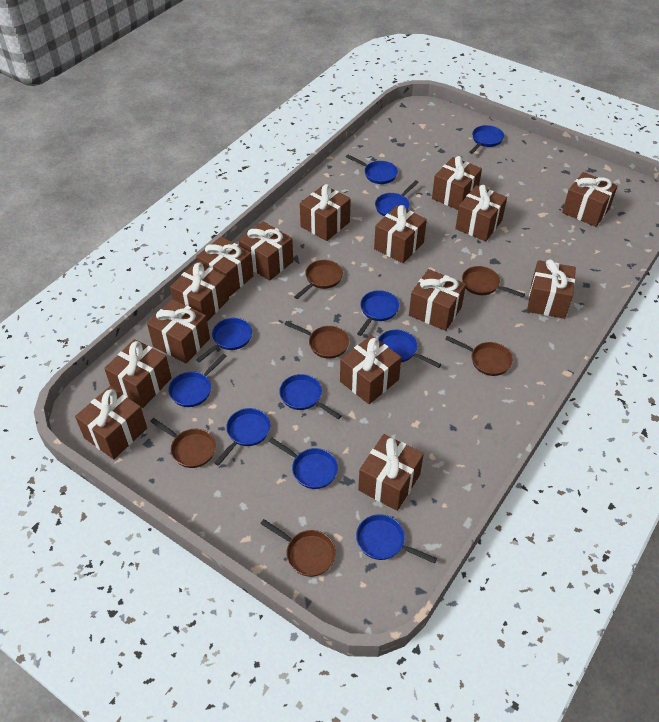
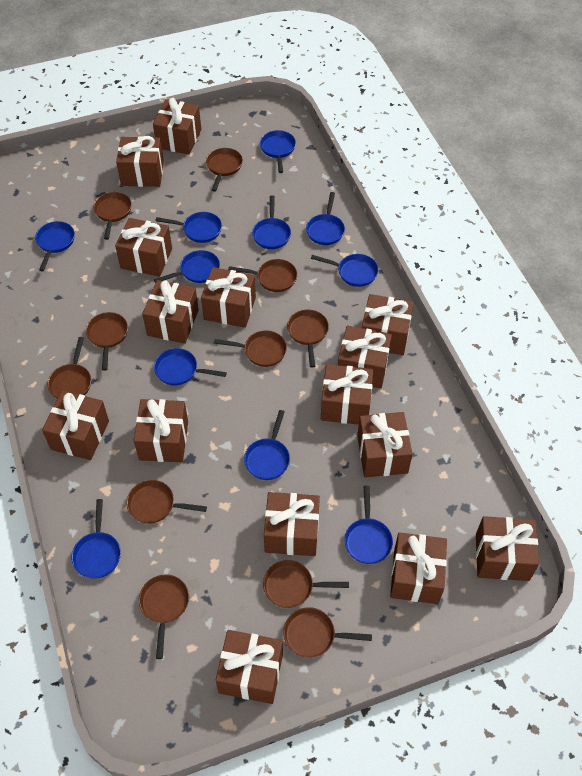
brown pan: [150,418,216,468] [260,519,336,577] [284,321,349,359] [294,260,343,299] [445,336,513,376] [462,266,525,297] = 6 -> [47,337,91,399] [86,312,128,370] [93,192,132,240] [127,480,207,524] [139,574,189,659] [206,148,243,192] [214,331,287,367] [228,259,297,292] [263,560,349,608] [283,607,372,658] [287,310,329,367] = 11

